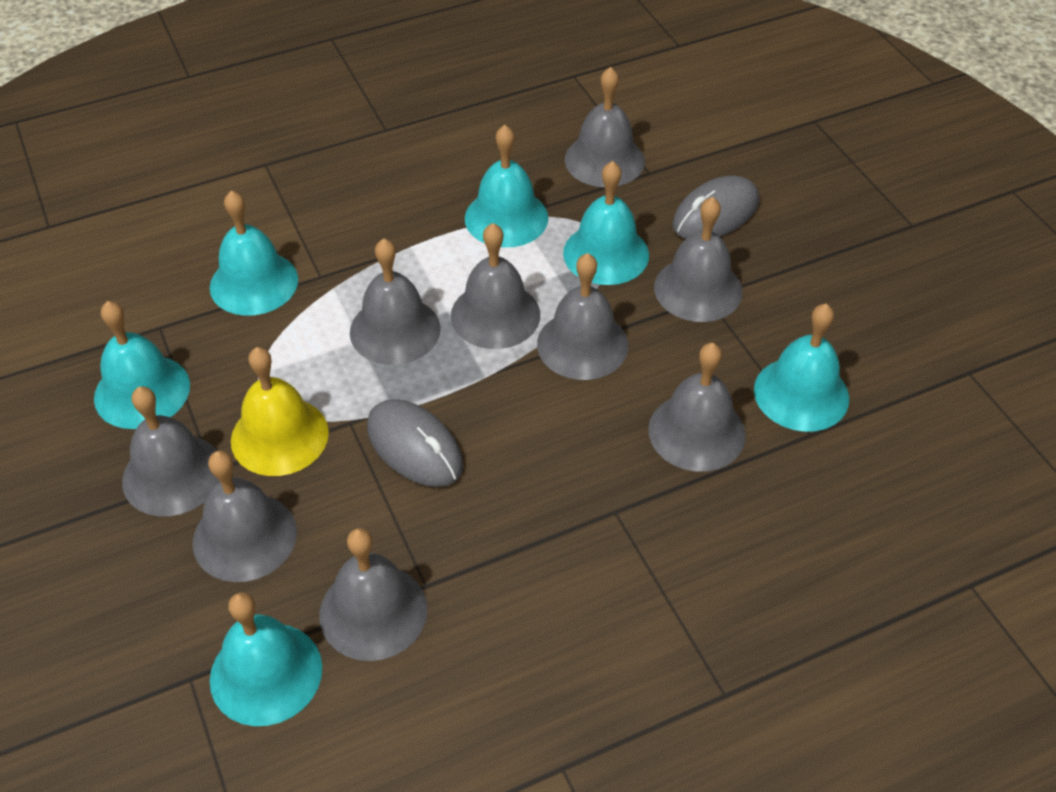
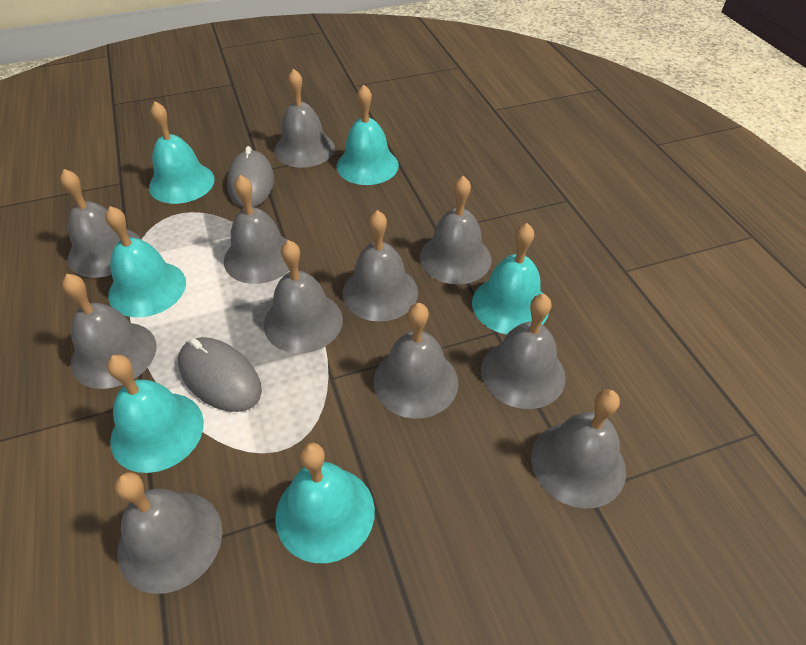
grey bell: [122,386,220,516] [192,451,297,582] [319,528,428,661] [350,238,441,365] [451,223,540,349] [537,253,628,380] [565,67,645,187] [648,343,746,472] [654,197,743,322] = 9 -> [60,169,141,278] [62,274,156,389] [114,472,222,594] [224,175,289,284] [264,240,343,353] [274,68,335,168] [343,210,418,322] [373,303,458,419] [420,176,491,284] [481,294,566,409] [531,389,626,509] = 11
yellow bell: [231,347,329,476] = 1 -> none = 0

